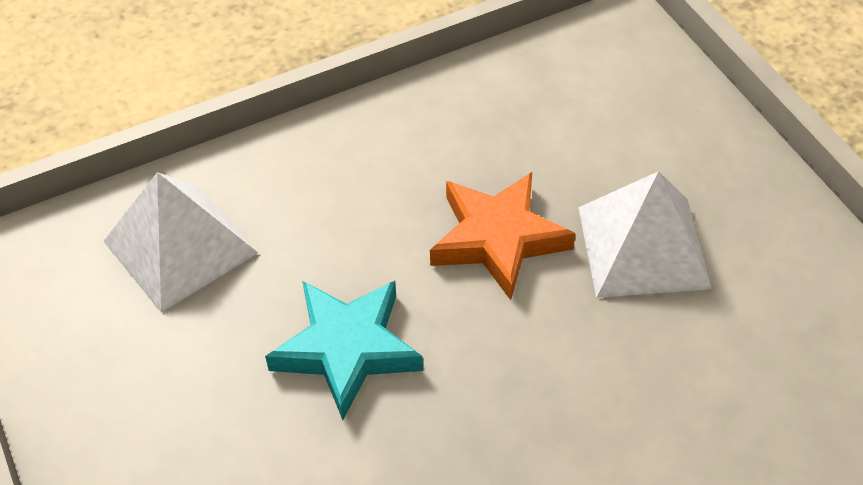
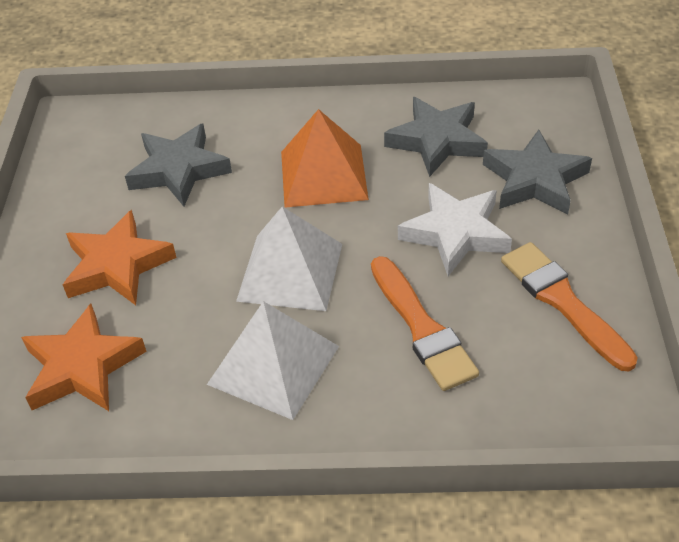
grey star: none = 0 -> [125,123,232,206] [384,97,488,177] [483,130,592,215] = 3
orange brush: none = 0 -> [371,256,479,391] [501,242,638,371] = 2
orange pyramid: none = 0 -> [281,109,369,208] = 1
orange star: [430,172,575,300] = 1 -> [21,304,147,411] [63,210,177,305] = 2
turquoise star: [265,281,423,420] = 1 -> none = 0
white star: none = 0 -> [398,183,512,276] = 1

